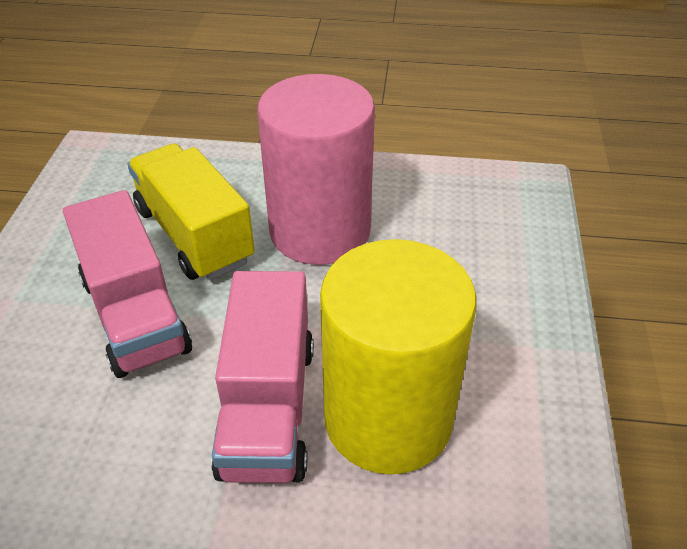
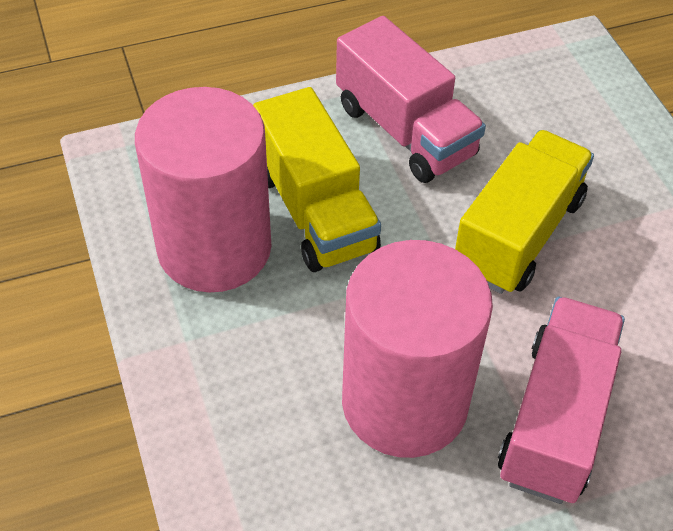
pink cylinder: [257,74,375,265] = 1 -> [135,87,271,292] [342,240,493,458] = 2
yellow cylinder: [320,239,477,475] = 1 -> none = 0
yellow truck: [127,143,255,280] = 1 -> [253,87,381,272] [455,130,594,294] = 2

